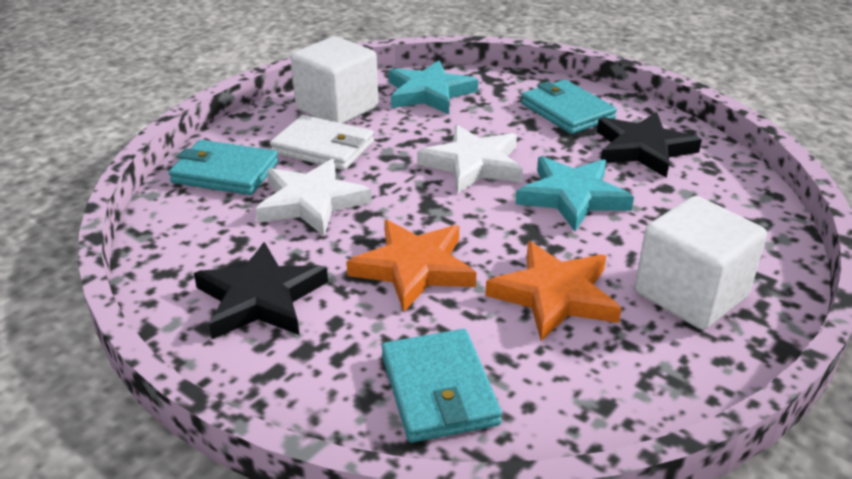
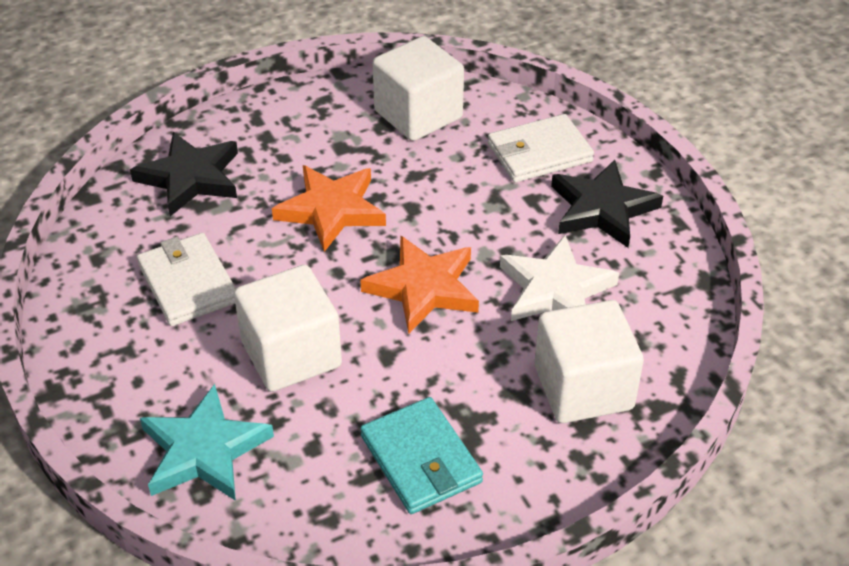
turquoise star: [388,60,478,114] [516,156,634,231] = 2 -> [140,384,274,501] = 1
turquoise wallet: [169,140,279,195] [382,329,502,443] [521,80,617,134] = 3 -> [360,397,483,514] = 1
white cube: [291,36,378,124] [635,196,767,330] = 2 -> [234,265,342,392] [373,36,464,141] [535,300,644,423] = 3
white star: [255,159,372,236] [417,125,523,193] = 2 -> [500,235,619,321] = 1
white wallet: [270,115,374,170] = 1 -> [137,233,236,326] [488,114,594,182] = 2

